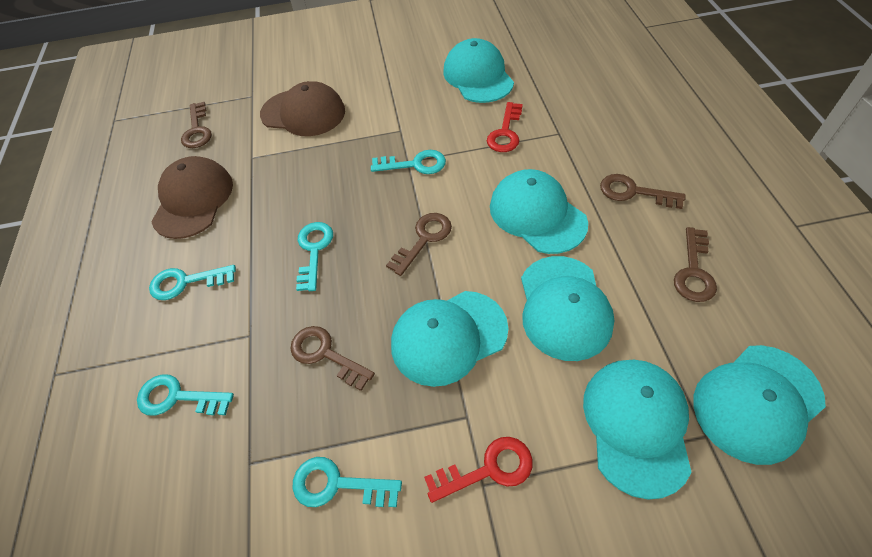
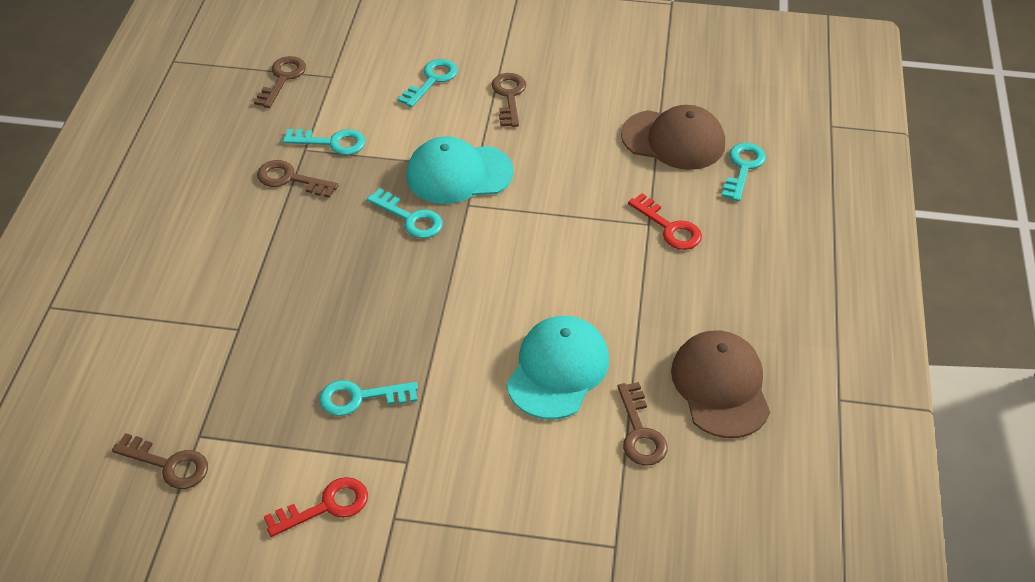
turquoise cap: [391,291,509,387] [443,38,514,103] [490,169,588,254] [521,256,614,361] [583,360,691,500] [693,345,826,465] = 6 -> [406,137,513,204] [506,316,609,419] = 2

